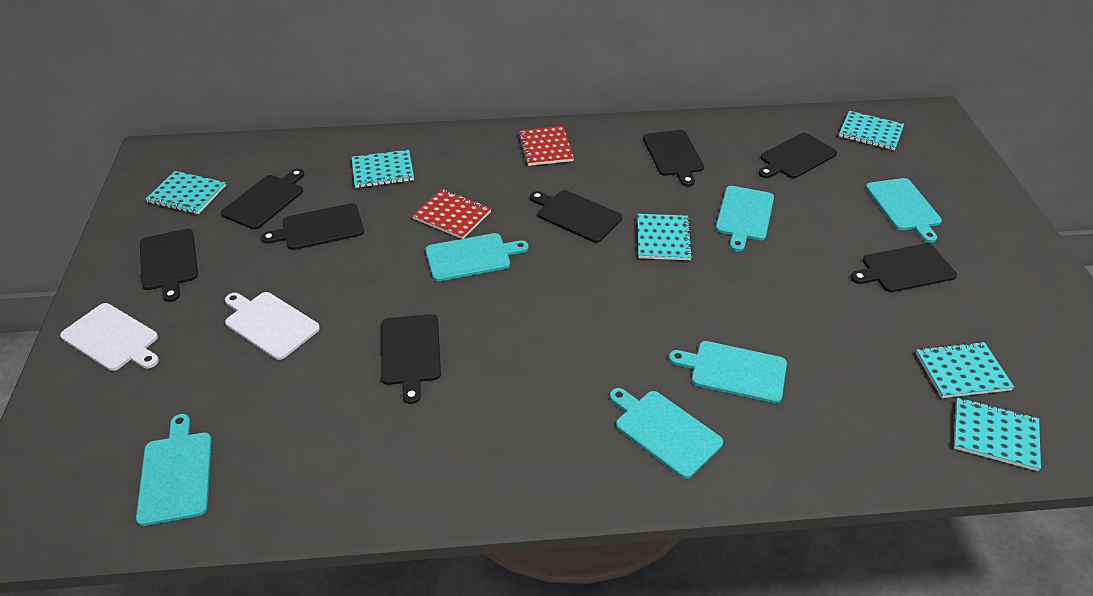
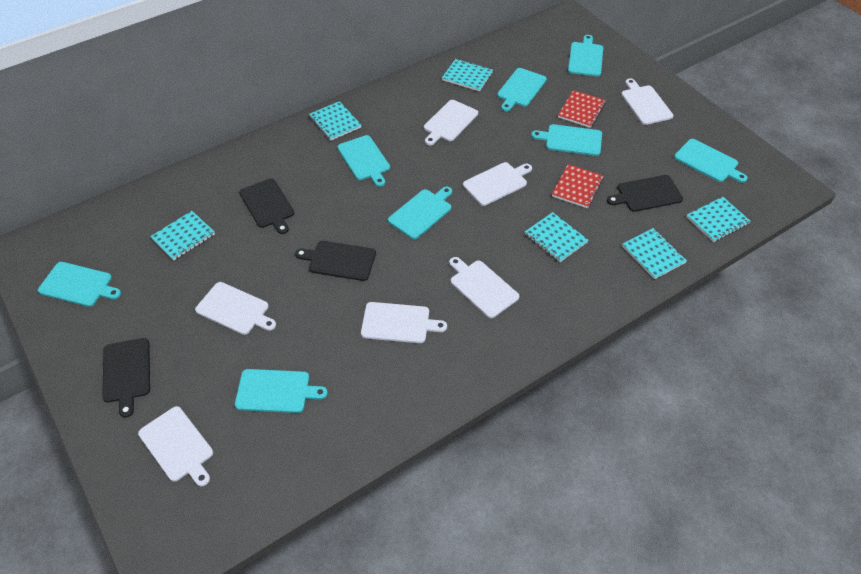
black cutting board: [140,229,198,302] [221,169,304,229] [261,203,364,250] [381,314,441,404] [530,190,622,243] [643,130,704,187] [758,133,837,178] [850,243,957,292] = 8 -> [102,338,150,418] [239,178,294,234] [295,241,376,281] [607,175,683,212] = 4
turquoise cutting board: [136,414,212,526] [425,233,528,281] [609,388,723,479] [669,341,787,403] [716,186,774,252] [865,178,942,243] = 6 -> [38,262,121,307] [235,369,328,413] [337,135,390,187] [388,187,452,239] [497,68,547,111] [531,124,602,156] [568,35,603,76] [674,139,747,183] = 8
white cutting board: [60,303,159,371] [225,292,320,360] = 2 -> [138,406,213,486] [195,282,276,335] [361,302,447,343] [424,100,478,145] [449,257,519,318] [463,162,532,206] [621,78,673,125] = 7

